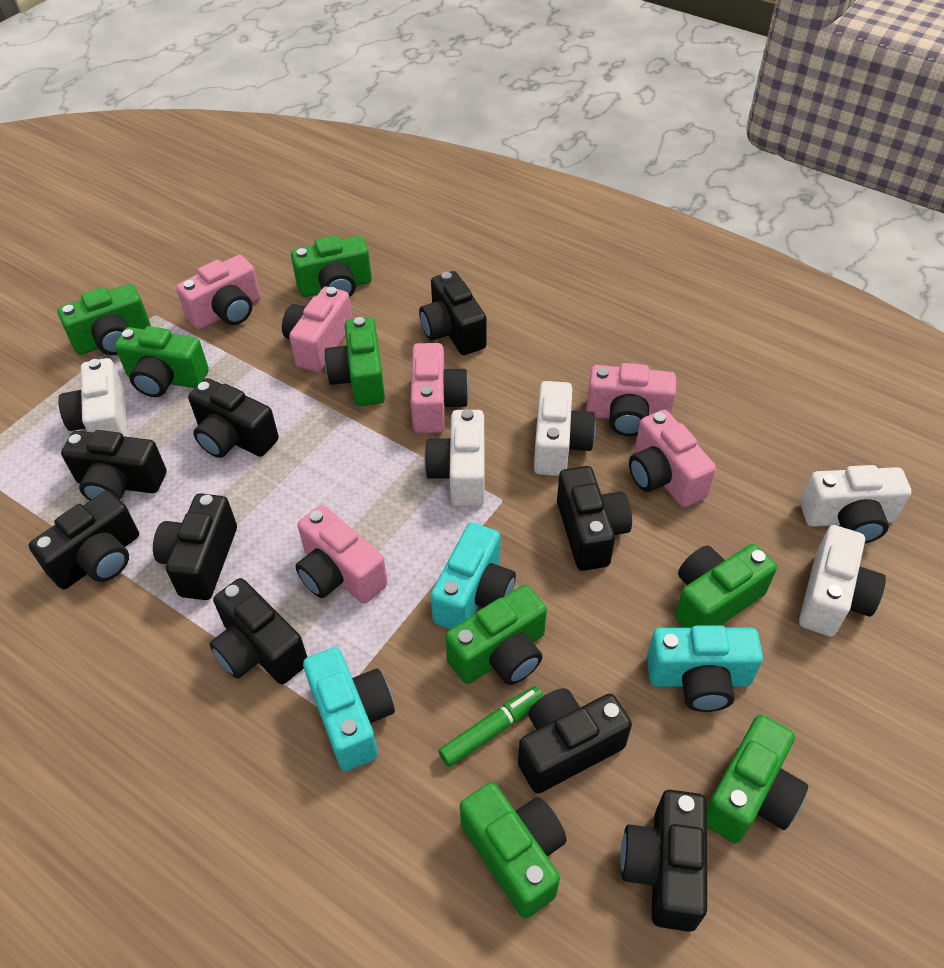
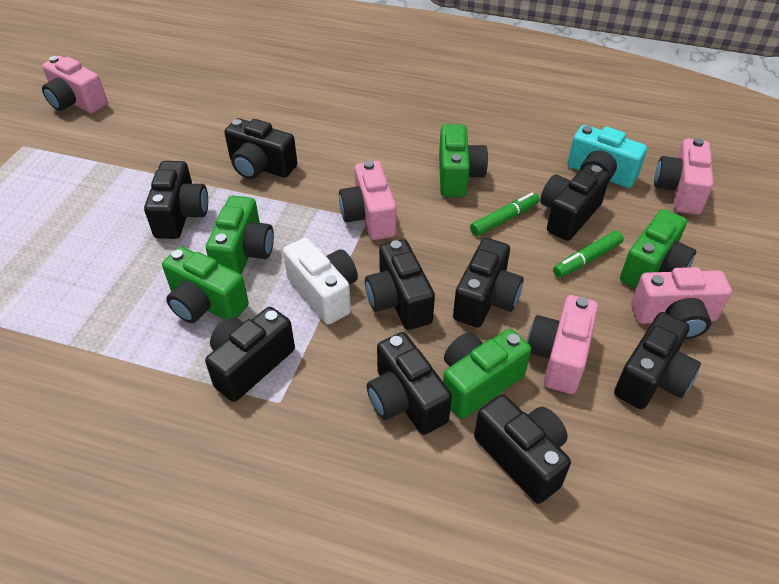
green camera: [58,284,151,355] [115,326,209,397] [291,235,372,298] [324,317,385,406] [445,585,547,685] [460,782,567,918] [675,544,777,628] [707,715,808,843] = 8 -> [162,247,249,323] [206,195,274,275] [439,124,488,197] [443,329,531,419] [620,209,696,288] = 5
green marker: [439,686,543,767] = 1 -> [470,192,539,236] [553,231,624,278] = 2
pink camera: [176,255,261,330] [282,287,352,372] [295,505,388,604] [410,343,469,433] [586,363,676,436] [629,410,716,507] = 6 -> [42,56,108,113] [339,160,397,240] [527,295,598,394] [631,267,732,339] [654,138,713,215] = 5
turquoise camera: [303,647,395,771] [430,522,516,629] [647,626,763,712] = 3 -> [567,125,647,188] = 1
white camera: [58,358,128,437] [424,409,485,506] [534,381,596,476] [799,525,886,637] [800,465,911,543] = 5 -> [283,237,358,325] = 1

